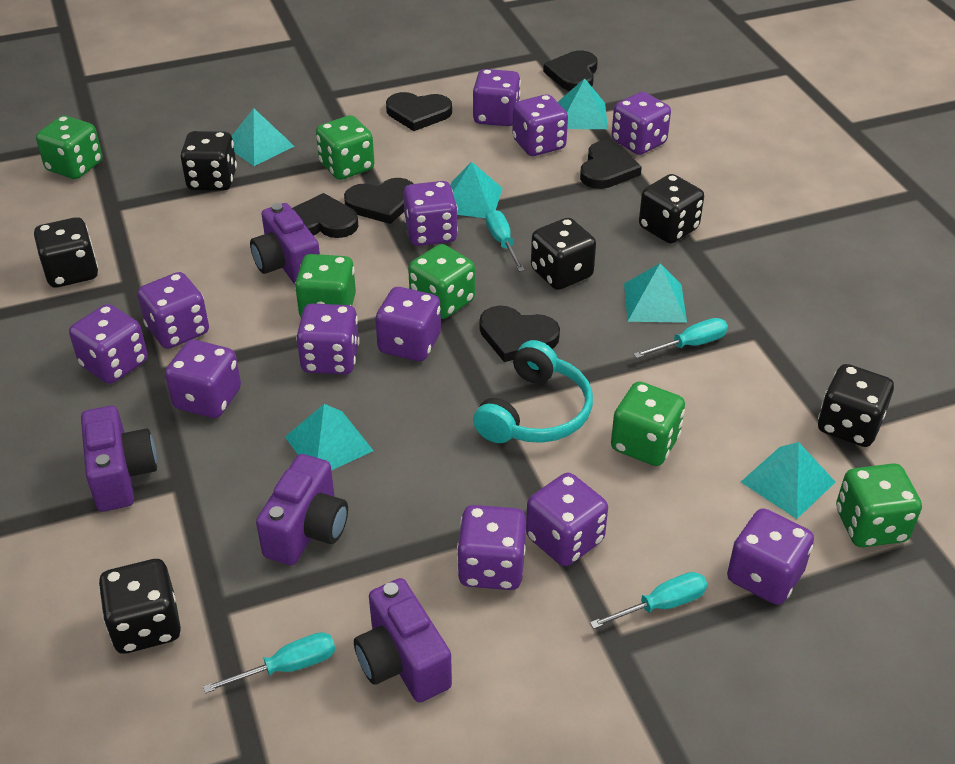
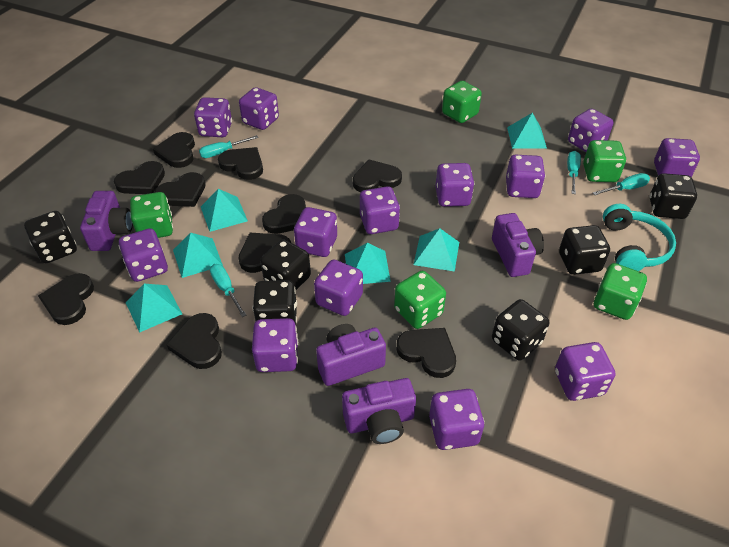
black heart: [292,193,358,238] [344,178,413,224] [386,92,452,131] [479,306,560,362] [543,51,598,91] [580,140,642,189] = 6 -> [38,273,94,325] [114,161,165,194] [153,132,195,168] [155,172,206,207] [166,313,222,369] [218,147,263,180] [238,233,291,273] [262,194,306,234] [353,159,402,192] [397,328,456,378] = 10
green dice: [36,115,102,179] [295,254,356,317] [316,115,374,180] [408,244,475,319] [611,382,685,466] [836,463,922,547] = 6 -> [130,192,173,238] [394,271,446,329] [442,81,482,123] [583,140,626,182] [594,263,647,320] = 5
purple dice: [69,304,148,384] [137,272,209,349] [165,340,241,418] [296,304,360,374] [375,287,441,361] [403,181,458,246] [457,505,526,590] [473,69,521,126] [512,94,568,156] [526,473,608,566] [611,92,671,155] [727,508,814,605] = 12 -> [119,228,168,282] [194,97,232,137] [239,87,279,130] [252,318,298,372] [294,207,337,257] [314,260,363,316] [360,187,400,234] [429,389,485,450] [435,163,474,207] [506,155,545,198] [555,342,616,401] [568,108,613,152] [654,138,700,177] = 13

